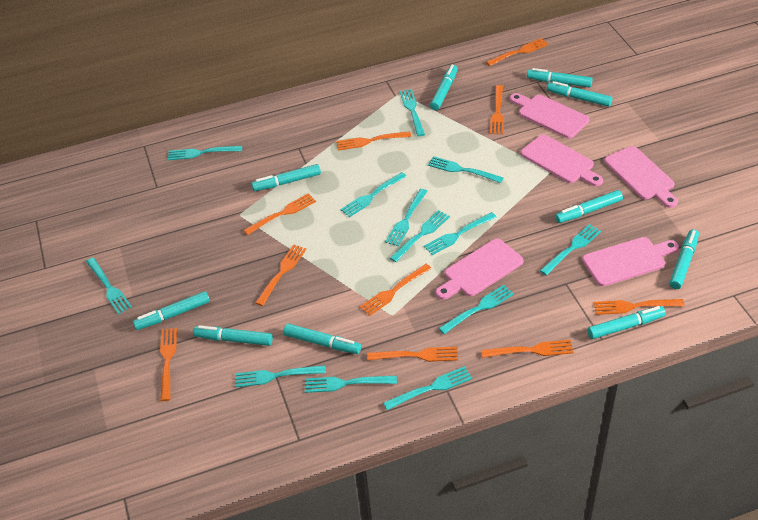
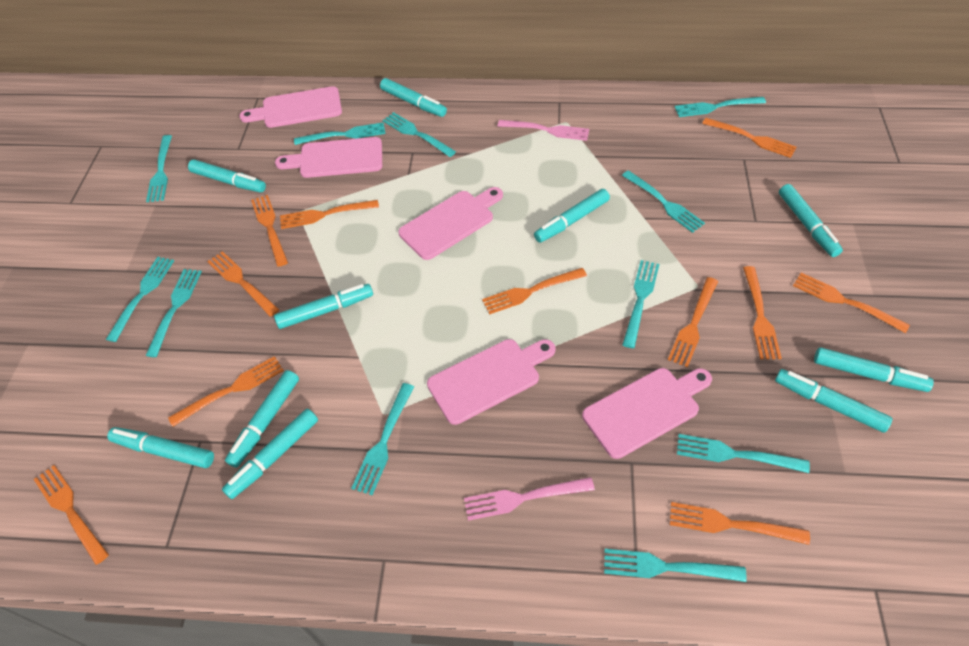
orange fork: [160,328,177,401] [243,193,316,235] [255,245,306,306] [336,131,411,150] [360,264,432,316] [367,347,458,362] [481,340,574,358] [486,38,549,66] [490,85,504,134] [594,299,685,315] = 10 -> [33,465,109,565] [168,356,284,427] [207,251,279,317] [251,195,288,267] [280,200,379,229] [482,268,587,315] [668,277,718,367] [670,502,810,545] [702,118,797,158] [743,266,782,359] [793,273,910,333] = 11
pink fork: none = 0 -> [464,477,595,521] [498,120,589,141] = 2
turquoise fork: [86,258,132,314] [168,146,242,160] [235,365,326,387] [305,376,397,393] [341,172,407,217] [383,366,472,410] [385,189,428,246] [390,210,450,262] [399,89,425,136] [424,212,497,255] [428,156,503,183] [439,285,514,334] [540,224,601,275] = 13 -> [106,257,174,342] [145,269,202,357] [146,135,172,202] [294,122,386,145] [351,383,414,495] [382,112,456,157] [604,549,747,582] [622,170,705,233] [622,260,659,348] [674,97,766,117] [677,434,810,473] = 11

